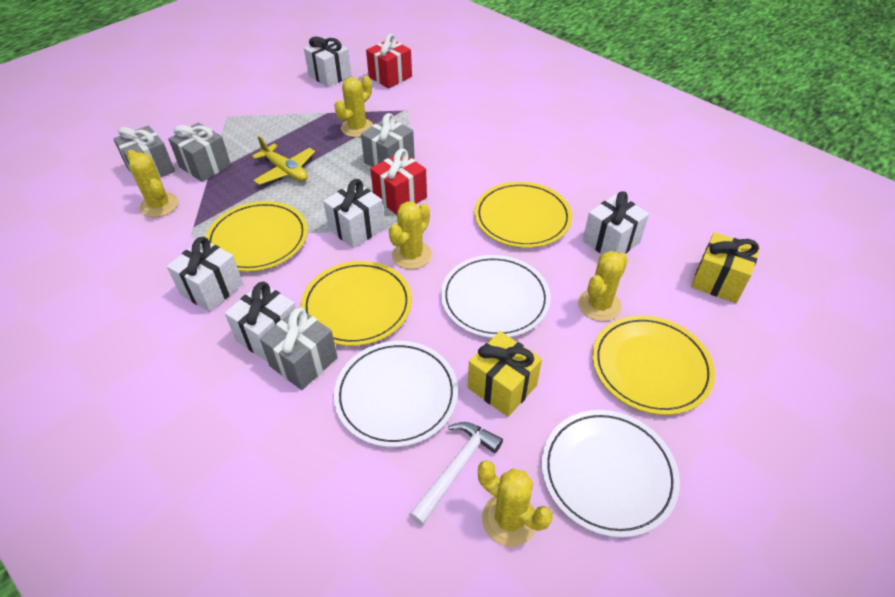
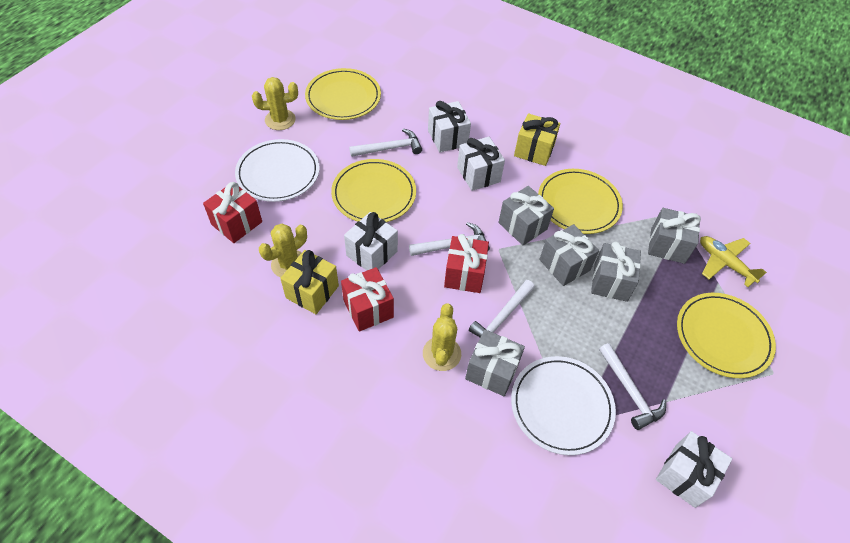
grey gift: [113,125,175,178] [168,122,231,182] [260,307,338,390] [361,113,415,167] = 4 -> [465,329,525,396] [498,186,554,245] [539,224,599,286] [591,242,641,302] [648,208,701,264] = 5
red gift: [366,34,412,89] [370,149,427,215] = 2 -> [203,182,262,243] [341,267,394,331] [444,234,489,293] = 3
white gift: [167,237,243,312] [225,282,296,362] [304,37,352,87] [323,179,385,248] [583,191,649,254] = 5 -> [344,212,398,270] [428,101,471,152] [457,137,505,191] [656,431,732,508] = 4
white hammer: [409,422,503,526] = 1 -> [349,129,422,157] [409,222,490,256] [469,280,535,337] [599,343,666,430] = 4
white plate: [334,341,458,447] [441,255,551,338] [542,410,680,538] = 3 -> [235,139,320,202] [511,356,616,455] = 2
yellow cactus: [127,150,178,217] [334,76,373,137] [389,201,432,269] [478,460,553,547] [578,251,628,321] = 5 -> [252,77,298,130] [259,224,307,278] [423,304,461,371] = 3

